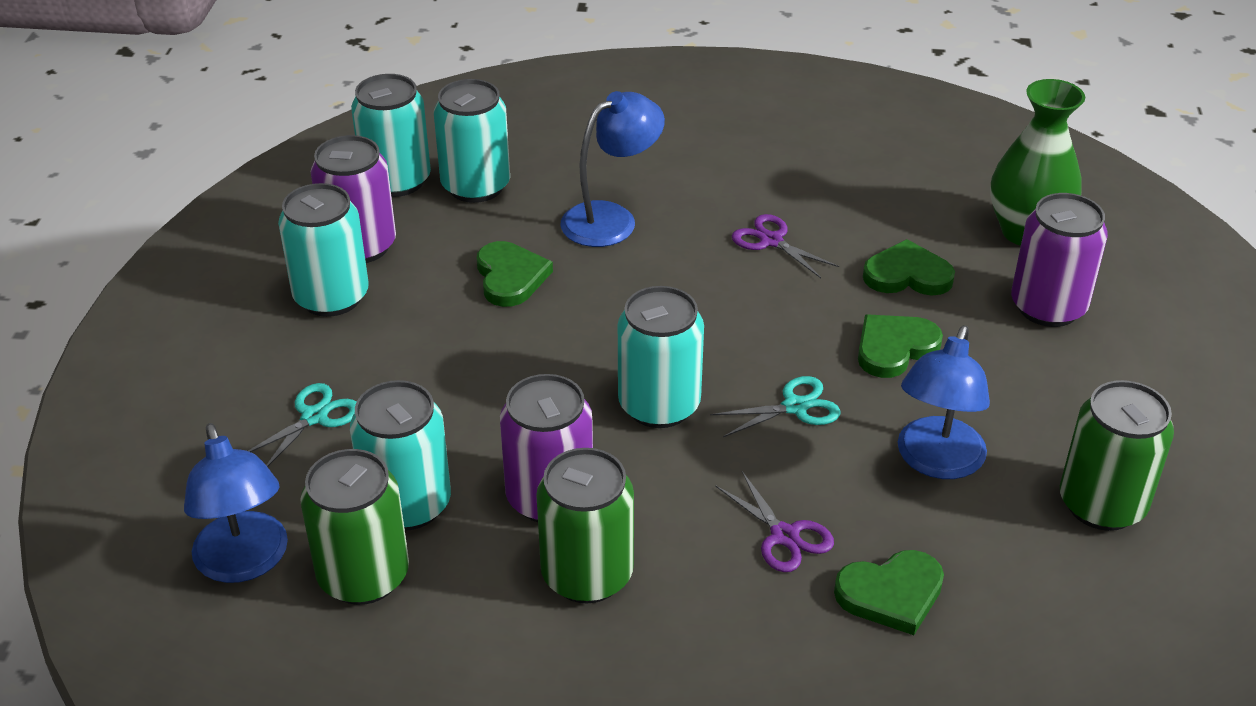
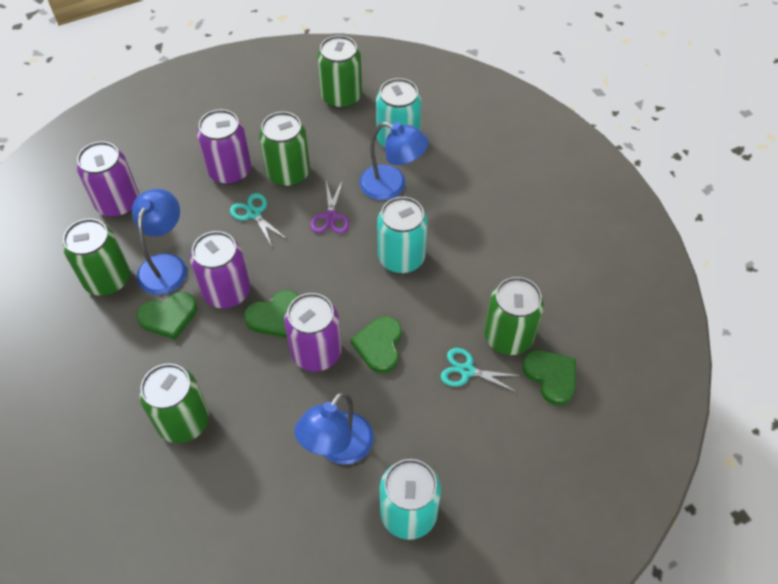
green can: [300,449,409,605] [536,448,634,604] [1060,380,1174,531] = 3 -> [63,218,130,296] [139,363,209,443] [259,112,310,187] [317,35,362,109] [484,277,544,355] = 5
green vase: [990,79,1085,246] = 1 -> none = 0
purple can: [311,135,396,263] [500,374,593,522] [1011,193,1108,327] = 3 -> [77,141,139,217] [190,231,250,308] [197,109,251,185] [284,293,342,371] = 4
purple scissors: [715,471,834,572] [732,214,839,278] = 2 -> [310,180,349,234] = 1
turquoise can: [278,183,369,317] [350,380,451,531] [351,74,431,197] [434,79,510,203] [618,286,704,428] = 5 -> [376,78,421,148] [377,197,428,273] [380,459,441,540] = 3

